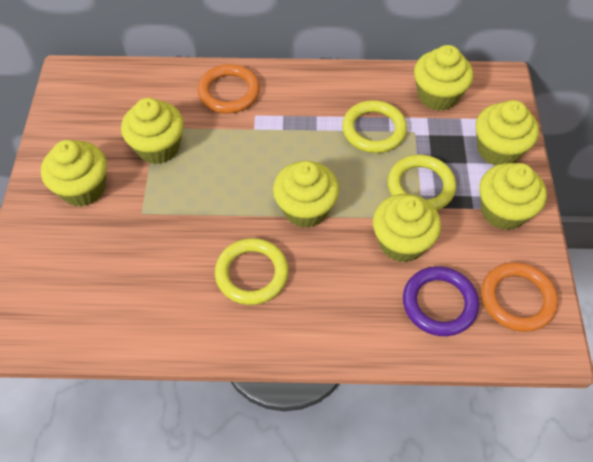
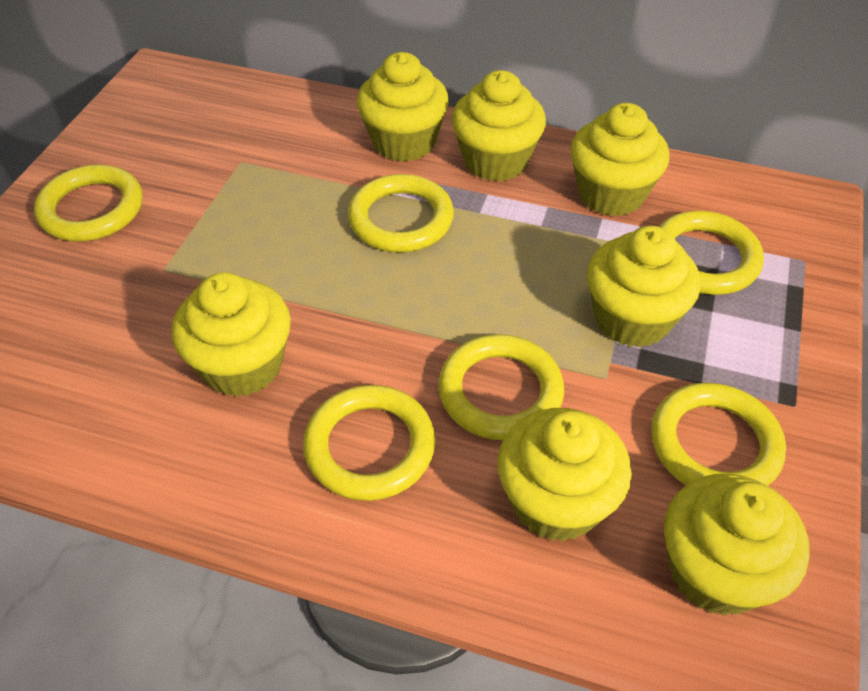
orange ring: [197,64,260,114] [481,262,558,332] = 2 -> none = 0
purple ring: [403,266,479,336] = 1 -> none = 0
yellow ring: [215,238,289,305] [342,100,407,153] [388,155,456,210] = 3 -> [34,165,143,242] [303,385,435,501] [348,174,454,252] [438,334,564,440] [651,382,786,486] [659,211,764,295] = 6

